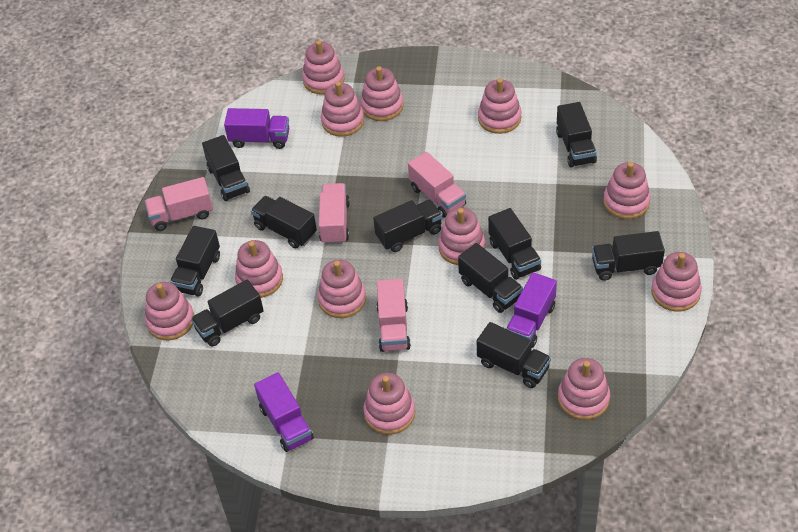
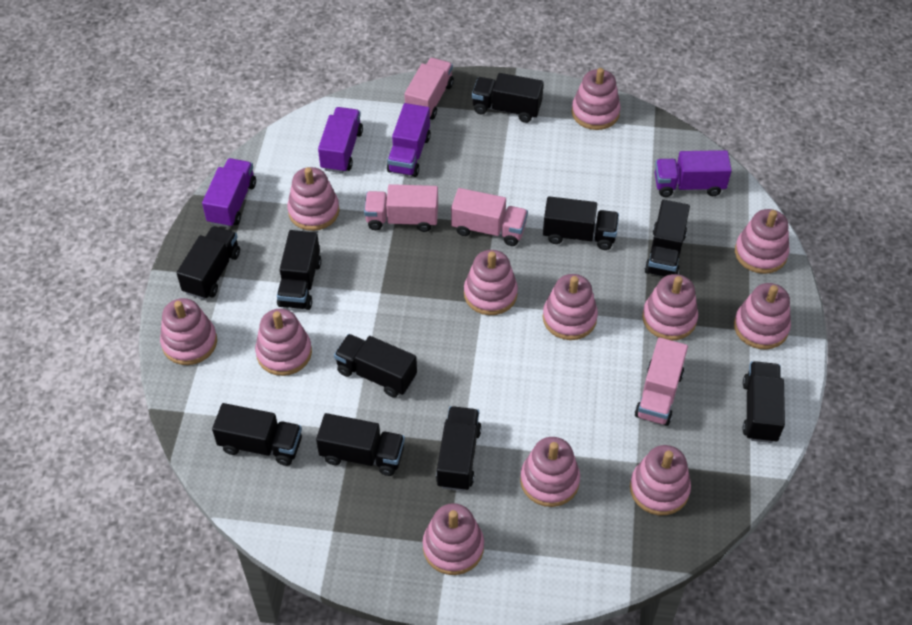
purple truck: [224,108,289,149] [254,372,314,452] [506,272,557,348] = 3 -> [202,158,256,228] [318,107,363,173] [387,103,431,177] [655,150,732,197] = 4

